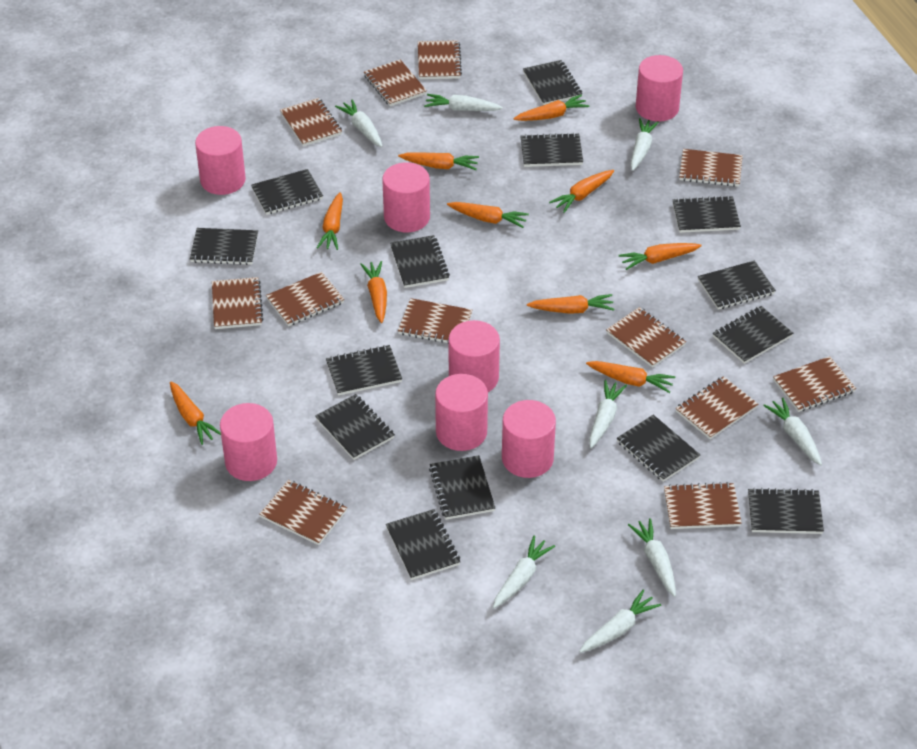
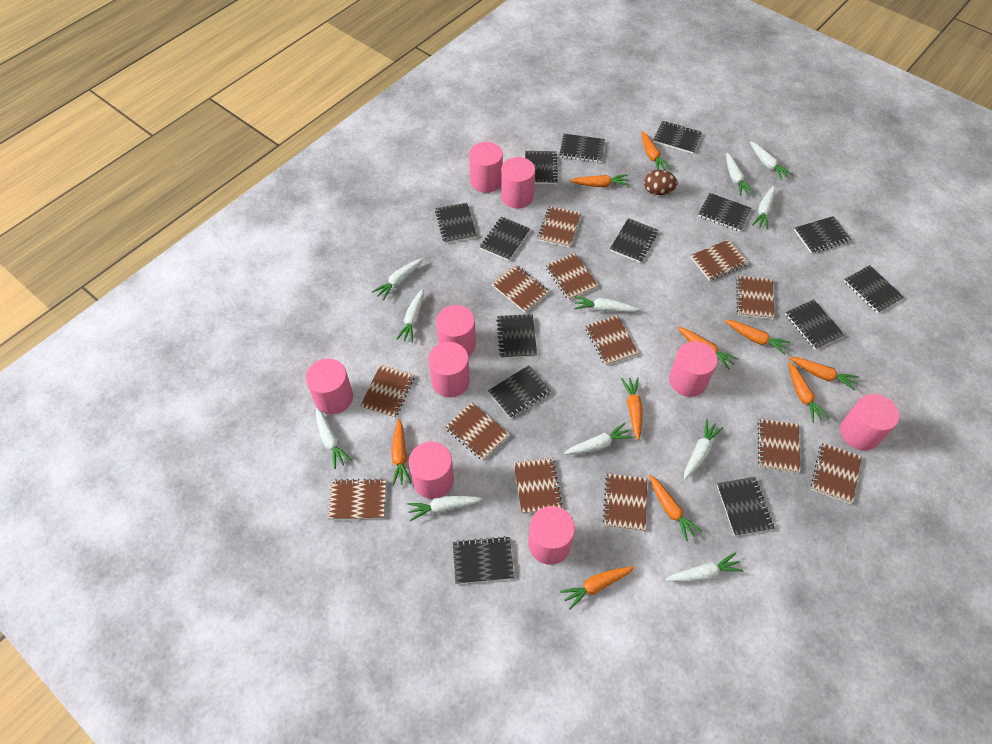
brown egg: none = 0 -> [644,170,678,195] = 1
brown notebook: [212,277,263,329] [259,480,347,545] [266,272,345,326] [280,98,342,146] [364,60,427,106] [398,298,472,344] [418,40,462,79] [606,307,686,368] [664,482,742,529] [676,376,758,439] [679,149,743,187] [773,356,856,412] = 12 -> [328,478,386,520] [360,364,415,418] [445,403,510,461] [491,264,549,312] [514,457,563,514] [537,206,581,248] [546,253,599,300] [585,315,639,366] [603,474,647,531] [691,239,749,281] [736,276,775,319] [758,419,801,473] [811,443,862,504] = 13
pink cylinder: [195,126,246,195] [220,403,277,481] [382,162,430,232] [435,374,488,451] [448,320,500,392] [502,400,556,478] [635,55,683,121] = 7 -> [306,358,353,415] [409,441,454,499] [428,342,470,397] [436,305,476,356] [469,142,503,193] [501,157,535,208] [528,506,575,565] [669,341,718,397] [840,394,900,451] = 9
white carrot: [335,99,383,147] [424,94,503,111] [493,536,555,609] [579,590,661,653] [589,380,627,448] [628,518,676,597] [631,118,659,171] [763,398,822,466] = 8 -> [316,408,352,469] [372,258,423,301] [396,289,424,343] [407,496,483,521] [564,423,633,455] [574,296,640,312] [665,552,743,582] [684,419,723,480] [726,153,754,196] [750,141,793,180] [752,186,775,229] = 11

